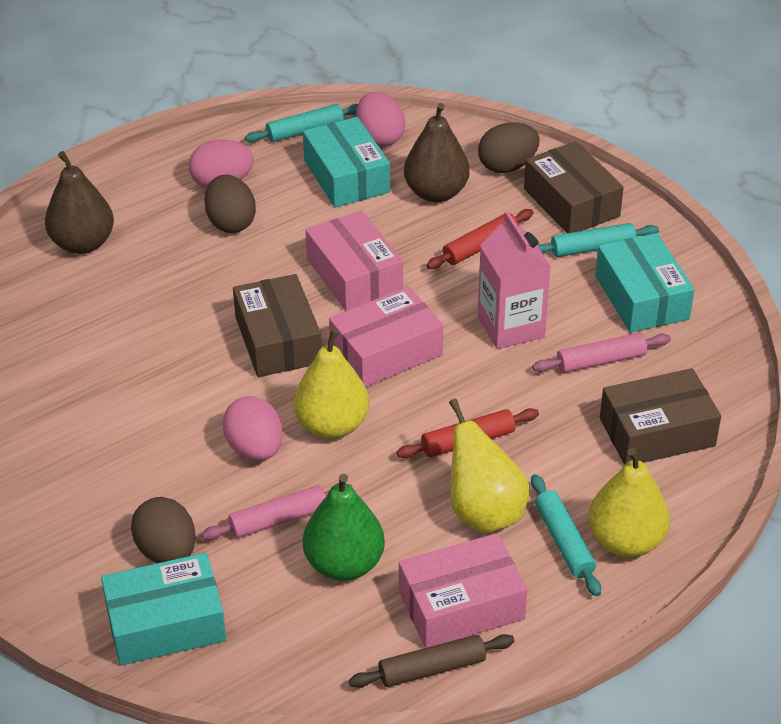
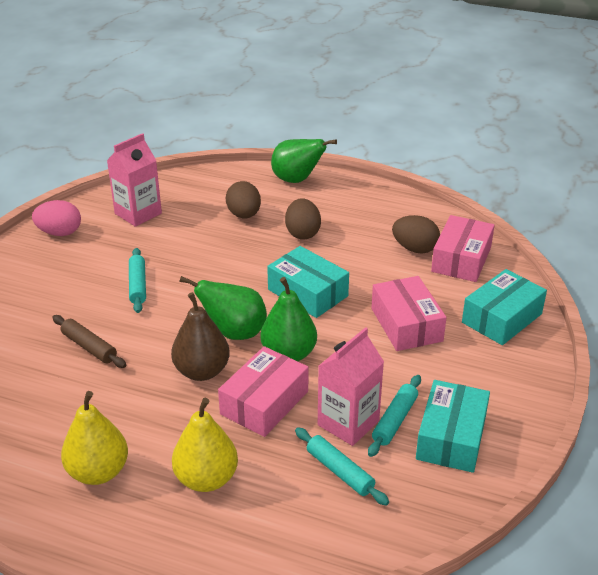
brown box: [233,274,322,377] [524,141,624,233] [600,368,721,465] = 3 -> none = 0
brown pear: [45,151,114,254] [404,103,470,202] = 2 -> [171,292,230,381] = 1
green pear: [303,474,385,580] = 1 -> [179,276,267,340] [260,277,317,361] [271,139,337,183] = 3
pink carton: [478,211,551,349] = 1 -> [107,133,162,227] [318,327,384,446] = 2
pink egg: [189,139,254,188] [222,396,283,461] [356,92,405,147] = 3 -> [32,200,81,236] = 1
pink rolling pin: [201,484,353,540] [532,333,671,373] = 2 -> none = 0
red rolling pin: [396,408,539,458] [426,209,533,269] = 2 -> none = 0
yellow pear: [293,328,369,439] [449,398,529,533] [588,448,670,557] = 3 -> [61,391,128,485] [172,398,238,492] = 2

